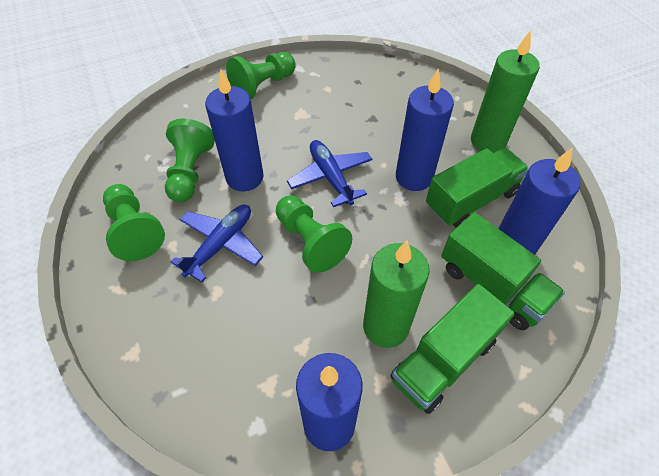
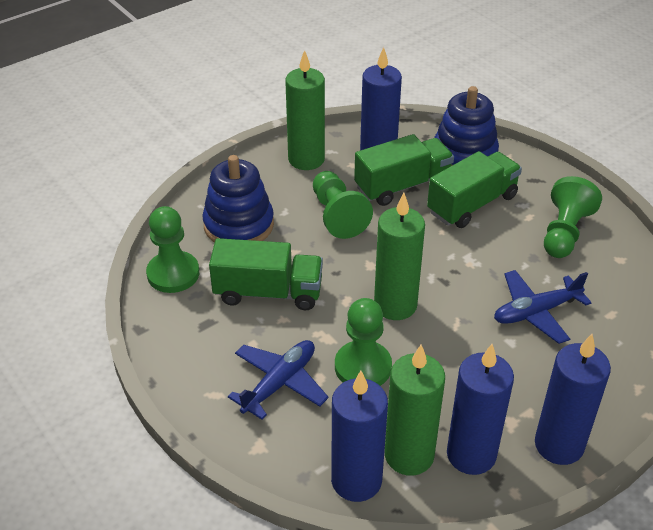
blue stacking toy: none = 0 -> [202,155,274,243] [434,86,499,166] = 2
green candle: [363,241,429,348] [471,30,540,153] = 2 -> [285,50,325,170] [374,193,425,320] [385,345,445,476] = 3

